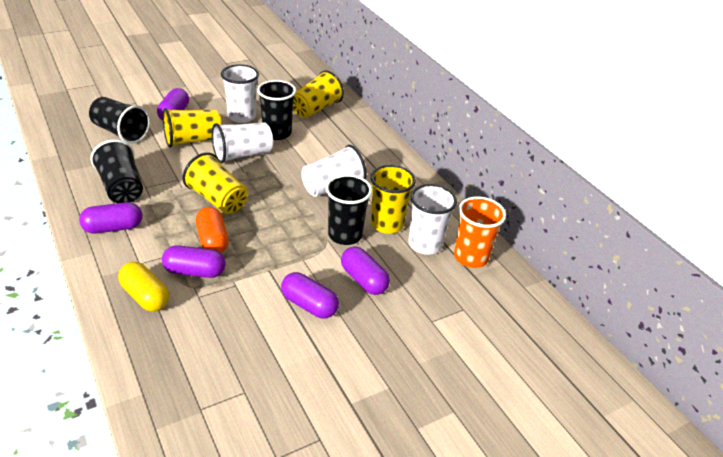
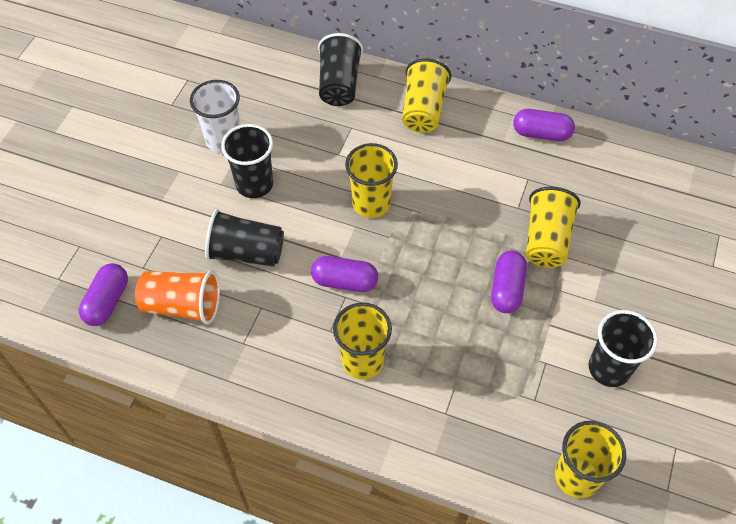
orange capsule: [196,207,229,253] = 1 -> none = 0
purple capsule: [79,202,142,234] [157,88,189,121] [162,245,226,278] [281,272,339,319] [341,246,390,295] = 5 -> [79,263,128,326] [311,256,378,292] [491,251,527,313] [513,109,575,141] = 4
white cup: [212,122,273,163] [221,64,259,123] [301,145,367,197] [408,184,457,255] = 4 -> [190,80,240,153] = 1
yellow capsule: [118,262,169,312] = 1 -> none = 0
yellow cup: [163,108,222,148] [182,152,248,214] [293,70,344,118] [370,165,416,234] = 4 -> [333,302,392,380] [345,143,398,218] [402,58,452,133] [526,187,581,268] [555,421,626,498] = 5

